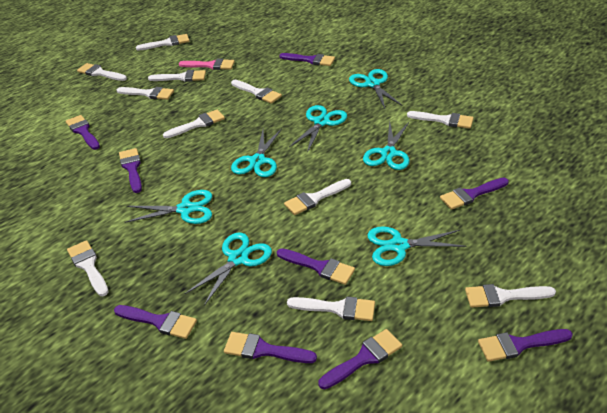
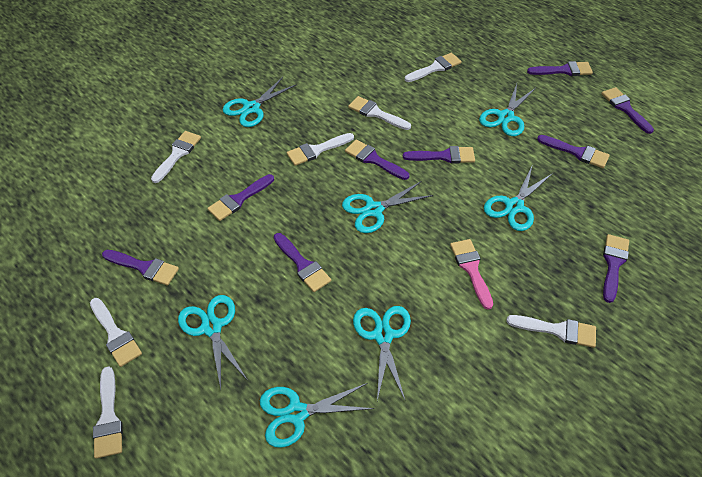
white brush: [67,240,108,296] [77,63,127,81] [117,87,174,100] [136,34,190,51] [148,70,206,82] [163,110,225,138] [231,80,282,104] [284,179,351,215] [287,296,375,321] [407,111,474,129] [465,284,556,308] = 11 -> [90,298,142,367] [93,367,123,459] [151,131,201,183] [287,133,354,166] [348,96,411,130] [405,53,462,82] [506,315,596,348] = 7

